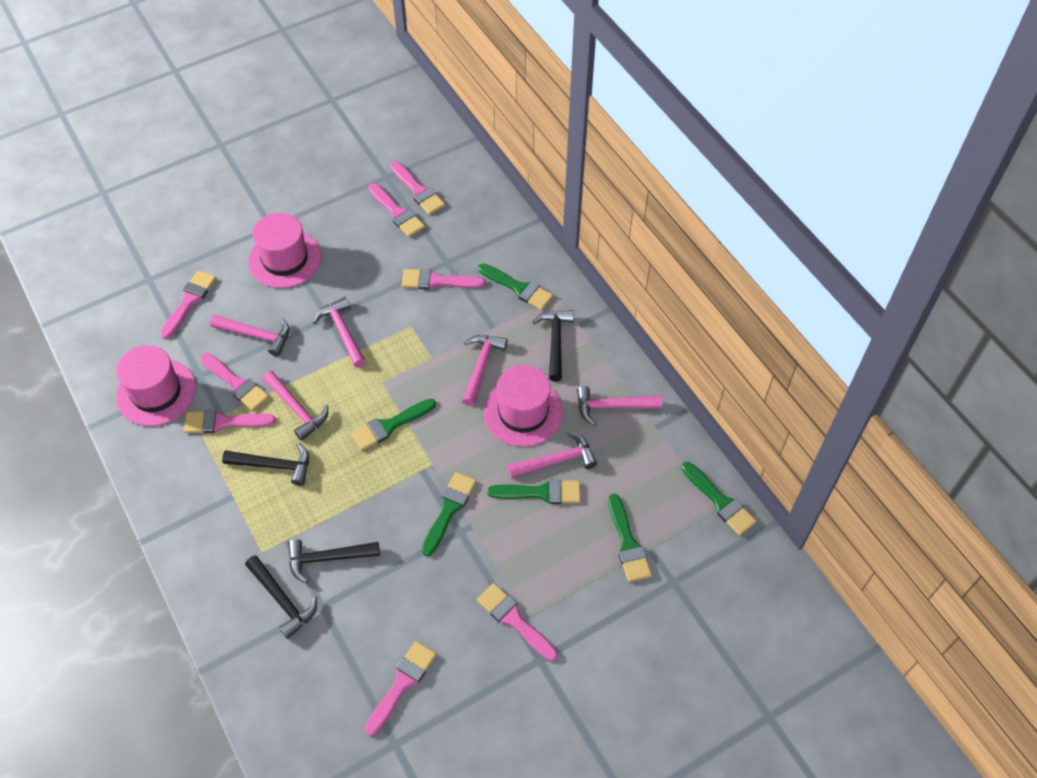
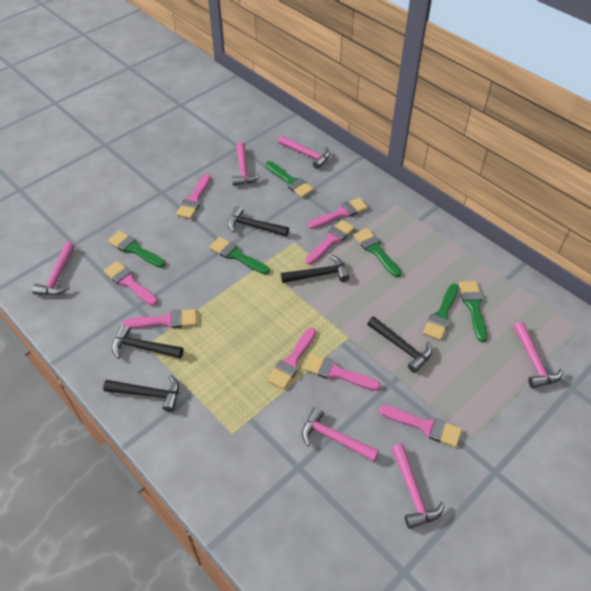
black hammer: [222,443,309,486] [245,555,317,639] [288,539,380,584] [533,310,574,381] = 4 -> [103,375,179,412] [112,324,184,359] [228,206,289,237] [281,255,349,283] [367,317,432,373] = 5
pink hat: [116,345,196,426] [248,212,322,288] [484,365,563,447] = 3 -> none = 0

